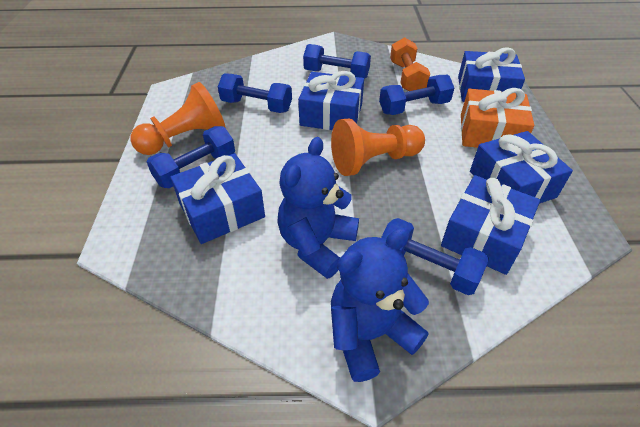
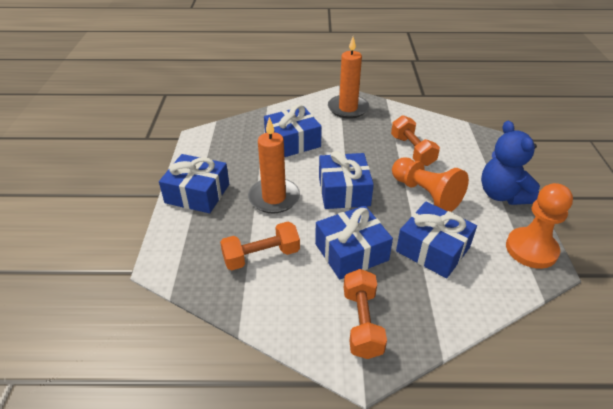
blue dumbbell: [147,126,235,188] [218,73,292,113] [303,44,371,79] [379,75,454,115] [381,218,489,295] = 5 -> none = 0
blue teddy bear: [277,137,359,279] [331,228,429,382] = 2 -> [481,121,540,205] = 1
orange candle: none = 0 -> [248,117,300,214] [328,37,369,119] = 2
orange dumbbell: [390,37,430,91] = 1 -> [220,222,300,270] [344,269,387,359] [391,115,440,166] = 3
orange gift: [461,88,534,148] = 1 -> none = 0

